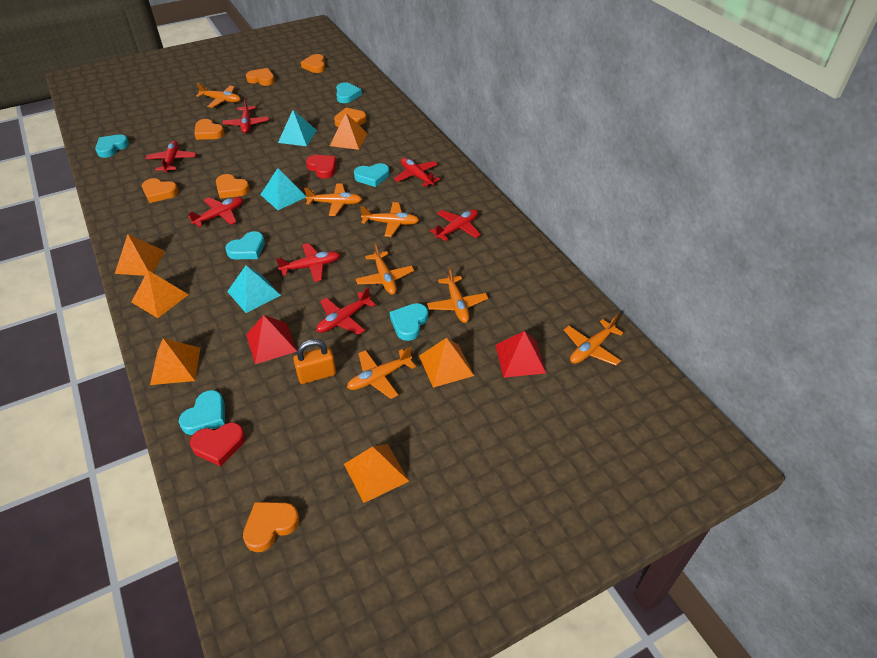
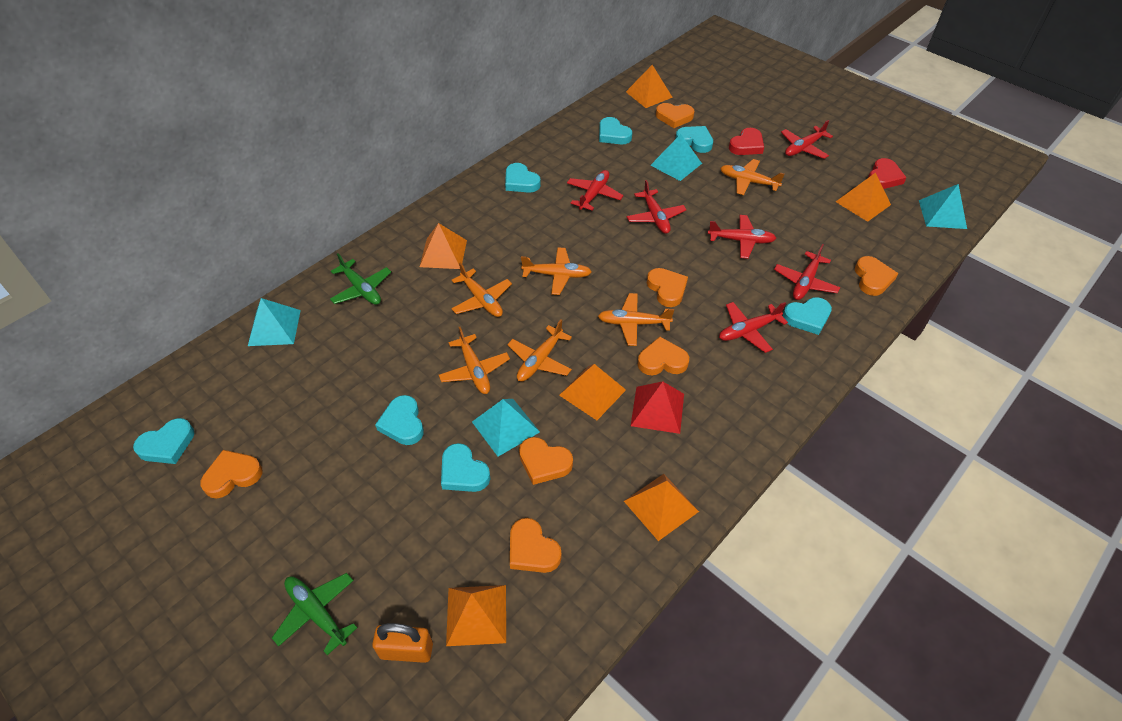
green plane: none = 0 -> [272,573,357,655] [330,254,391,305] = 2
orange plane: [196,83,241,108] [304,183,362,216] [347,347,416,399] [355,243,414,295] [360,202,419,237] [427,267,488,323] [564,315,623,366] = 7 -> [439,327,510,394] [451,263,512,317] [507,320,572,382] [521,247,592,295] [598,293,674,346] [720,159,785,195] = 6
red plane: [145,141,196,172] [188,197,243,227] [222,97,269,133] [276,243,340,282] [316,287,376,335] [394,158,440,187] [430,209,481,241] = 7 -> [567,170,624,210] [627,180,686,234] [708,215,776,259] [719,302,788,353] [774,244,841,300] [781,120,833,159] = 6
red pyramid: [246,315,297,364] [495,331,546,378] = 2 -> [631,381,684,434] = 1
turquoise heart: [95,134,129,158] [179,390,225,435] [225,231,265,259] [336,82,362,103] [354,163,389,187] [390,303,428,341] = 6 -> [133,418,195,464] [375,395,424,445] [441,443,490,492] [505,163,541,193] [599,117,632,144] [676,126,713,153] [783,297,832,335] = 7
turquoise pyramid: [227,265,281,313] [260,168,307,210] [278,110,317,146] = 3 -> [248,298,301,346] [472,399,540,457] [650,134,702,181] [919,184,967,229] = 4

